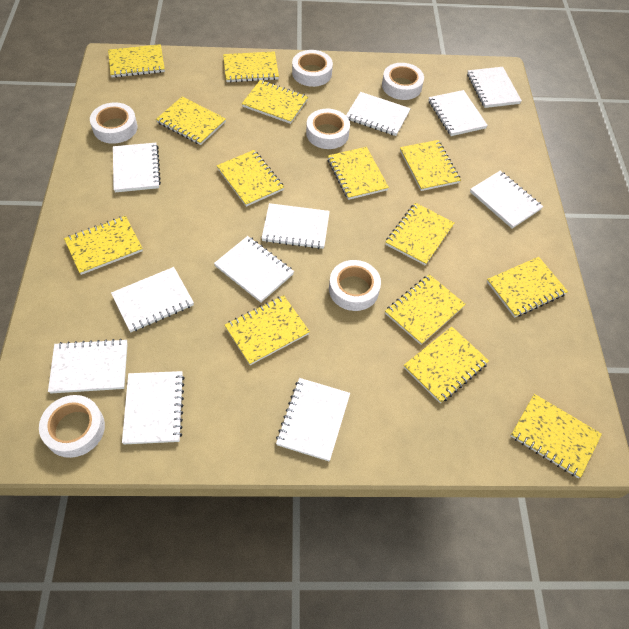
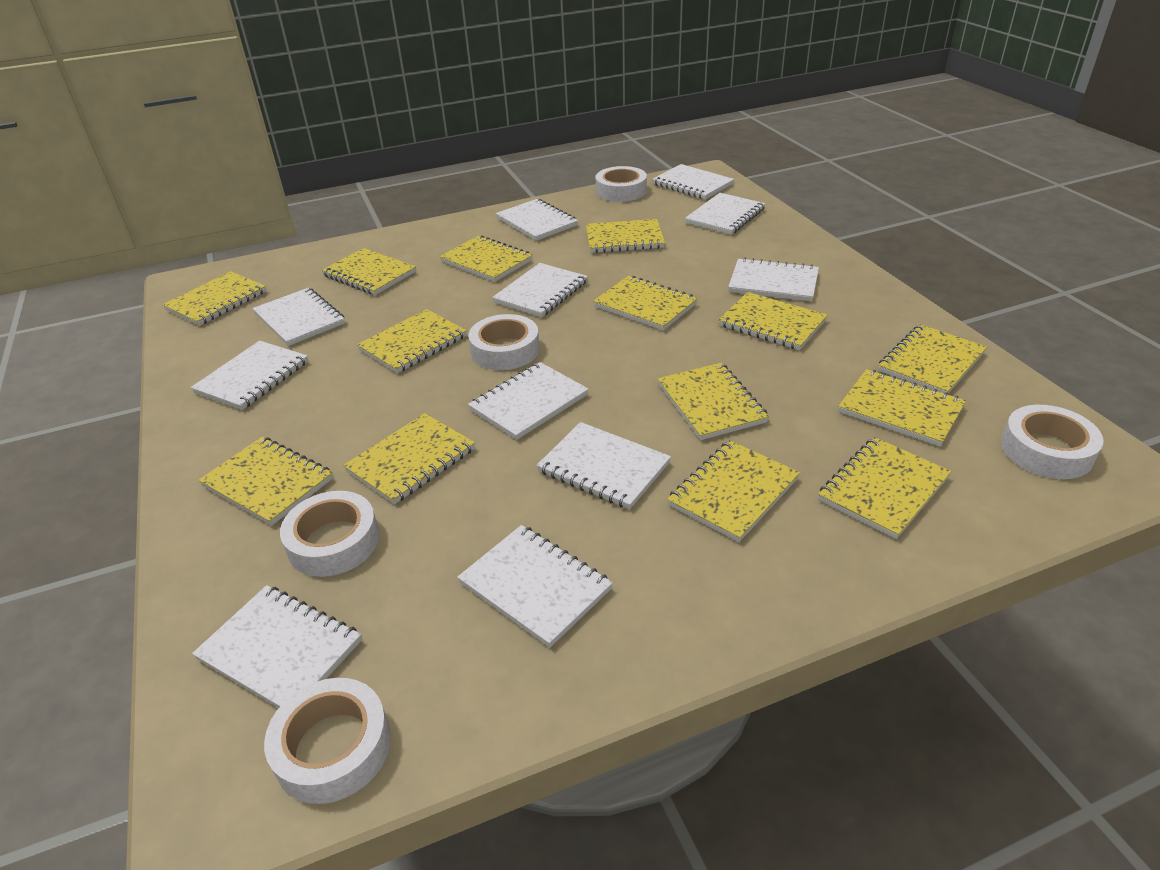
white tape: [39,395,105,458] [90,102,138,144] [292,50,333,87] [306,109,350,149] [329,260,381,311] [382,63,424,100] = 6 -> [264,678,391,804] [280,491,379,577] [468,314,540,370] [596,166,647,202] [1001,405,1103,479] = 5

